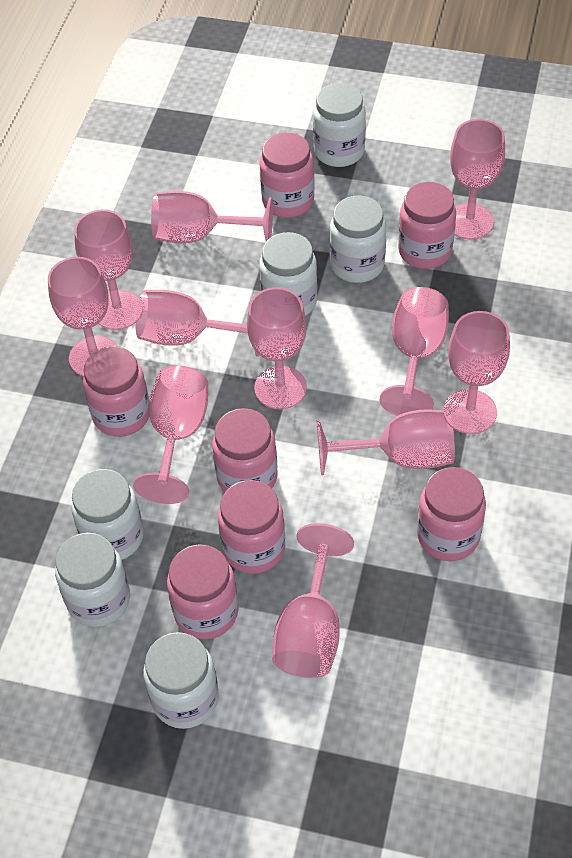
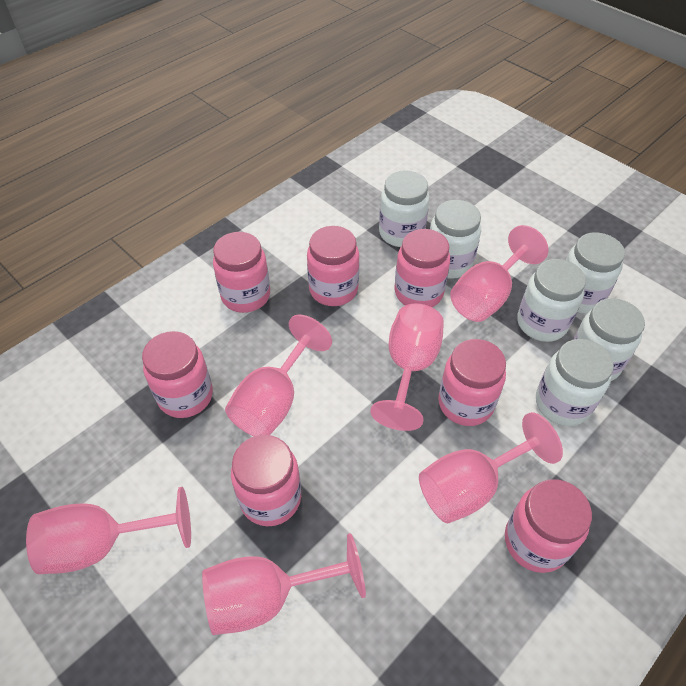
pink goblet: [48,257,117,376] [74,209,139,330] [133,365,208,504] [135,290,260,357] [151,191,273,243] [247,287,307,409] [272,523,354,678] [317,409,455,475] [380,287,449,416] [443,311,510,434] [450,119,505,240] = 11 -> [26,487,191,574] [202,533,366,635] [225,315,332,436] [370,304,444,431] [419,412,563,523] [450,225,549,322] = 6

